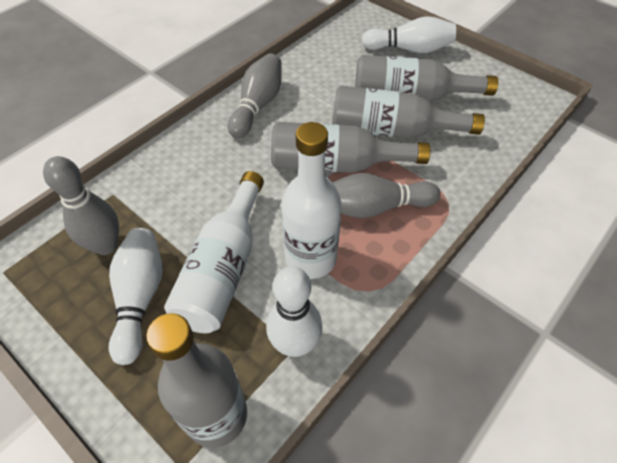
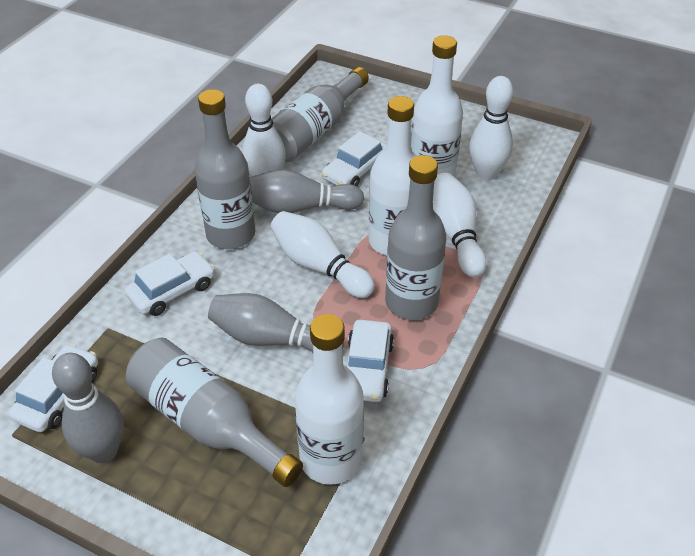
white bottle: [164,171,264,333] [281,122,341,279] = 2 -> [295,314,364,485] [369,96,416,256] [411,35,463,177] = 3
white bowling pin: [109,228,163,365] [266,266,322,357] [361,16,456,53] = 3 -> [242,84,286,176] [270,211,375,298] [433,173,487,277] [469,76,513,180] = 4
white car: none = 0 -> [8,344,98,432] [125,251,215,316] [322,131,387,186] [346,320,394,402] = 4

